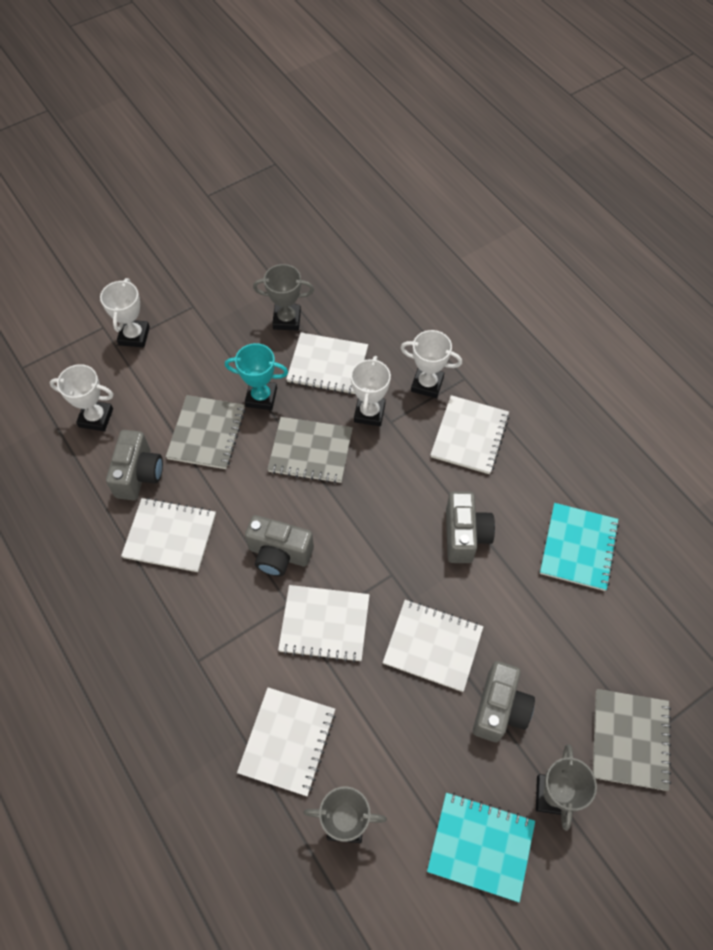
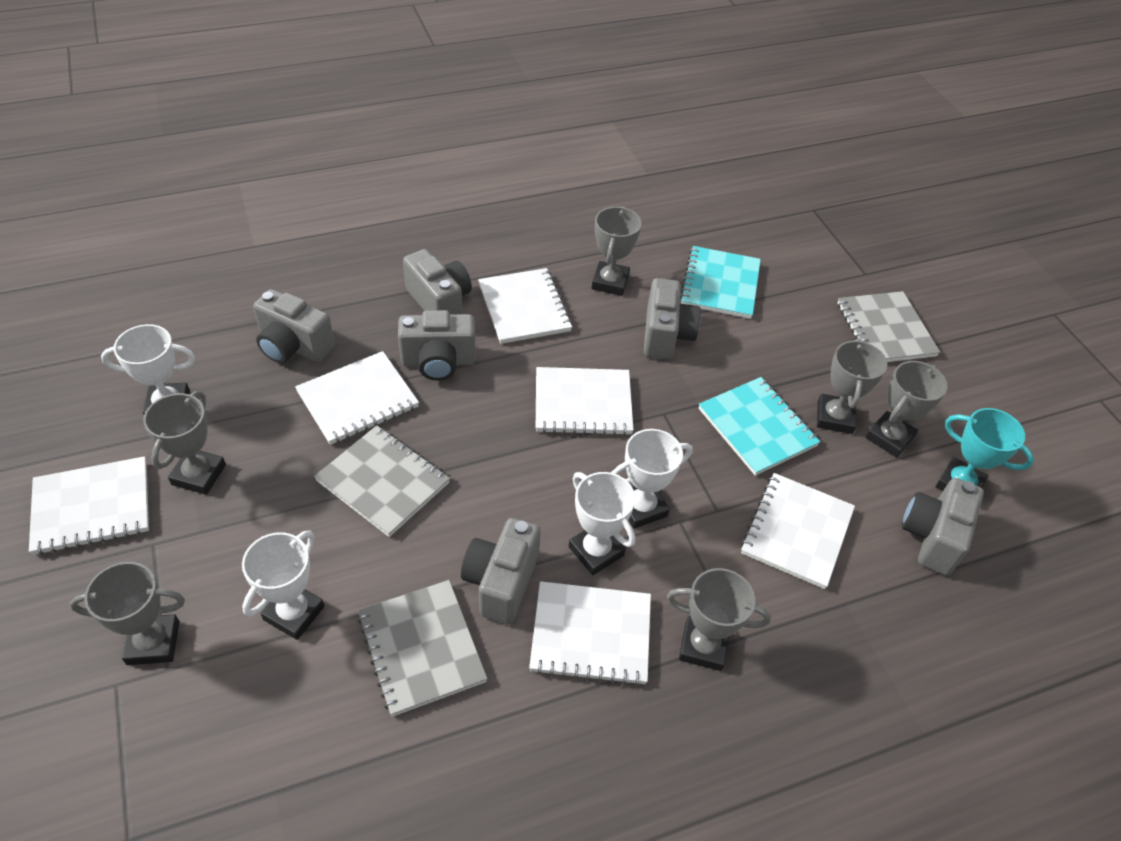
grey camera: [106,430,163,500] [245,515,314,576] [446,491,495,563] [473,661,535,742] = 4 -> [253,289,335,363] [398,310,476,380] [403,249,472,315] [461,518,541,625] [644,278,701,360] [902,478,984,576] = 6
grey trophy: [253,264,314,330] [303,786,387,843] [536,744,597,831] = 3 -> [70,562,185,665] [143,391,226,495] [592,206,642,296] [667,568,771,671] [817,339,887,434] [866,361,948,458] = 6

